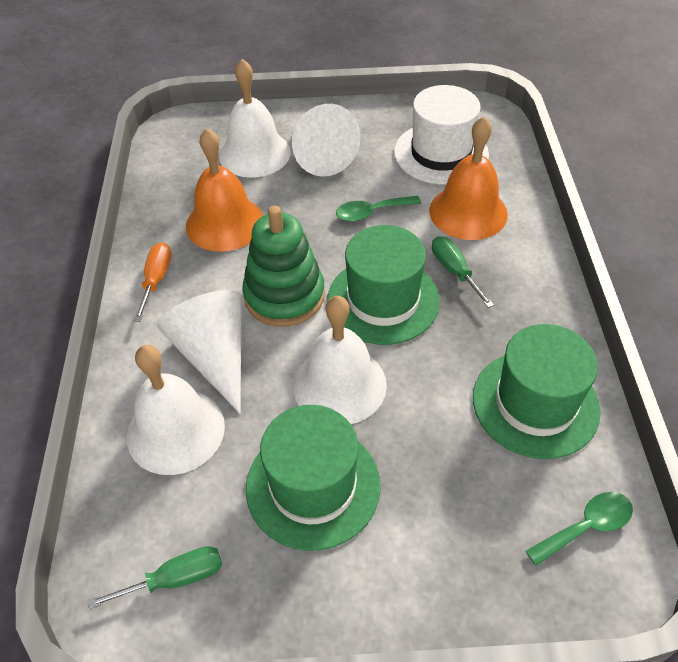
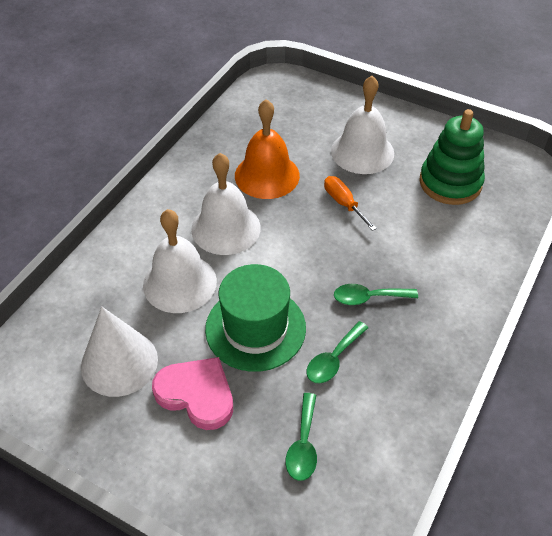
green hat: [246,405,381,551] [327,225,440,345] [473,324,601,459] = 3 -> [205,264,306,372] = 1
green screwdriver: [87,546,222,609] [432,236,494,308] = 2 -> none = 0
green spoon: [336,196,421,222] [526,492,633,566] = 2 -> [286,393,317,481] [306,321,368,383] [334,284,418,305] = 3
orange bell: [186,128,263,252] [429,117,508,240] = 2 -> [235,99,300,199] = 1
pink heart: none = 0 -> [152,357,233,430] = 1
white cone: [157,290,242,414] [292,104,360,176] = 2 -> [81,307,158,397] = 1
white hat: [394,85,489,185] = 1 -> none = 0

